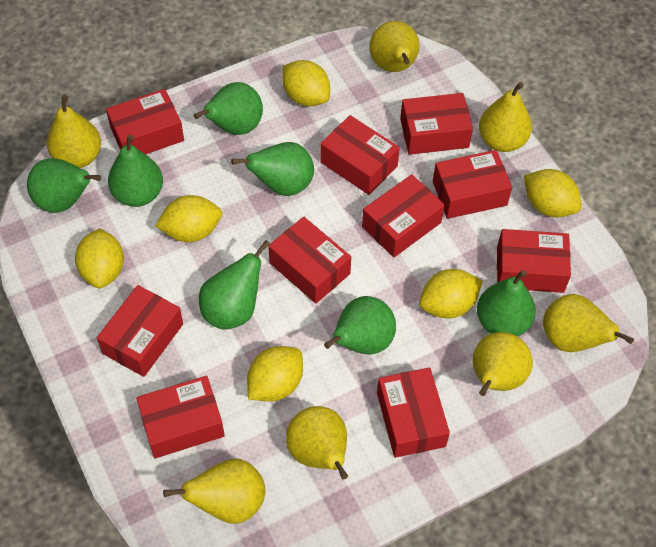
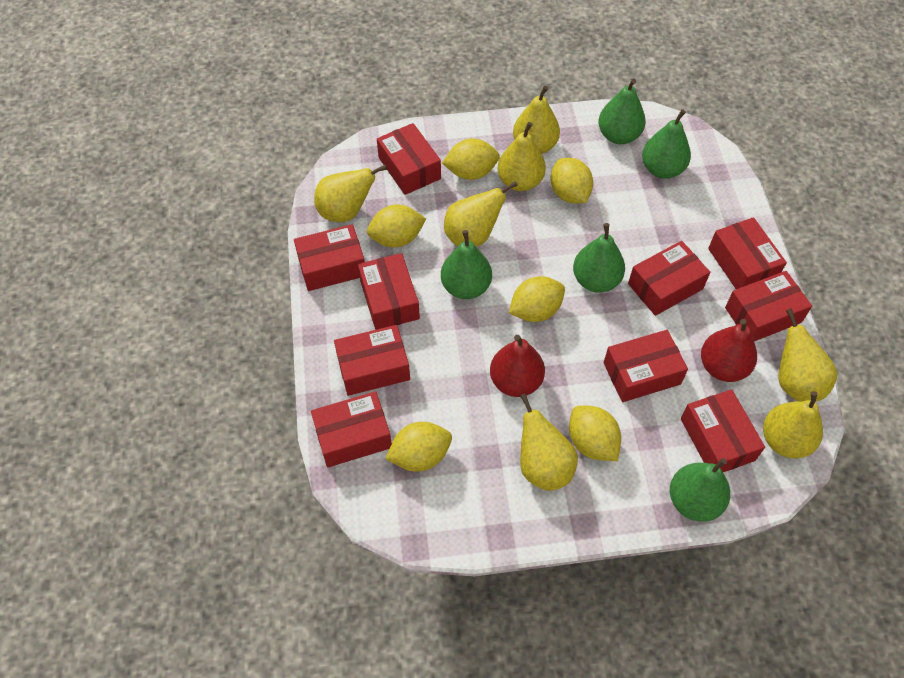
green pear: [27,158,101,213] [108,135,163,207] [194,82,263,135] [199,240,270,330] [231,142,314,196] [324,296,396,354] [477,270,536,336] = 7 -> [441,230,492,299] [573,223,625,293] [598,79,646,144] [642,109,691,179] [670,458,730,521] = 5
red pear: none = 0 -> [490,335,545,397] [701,319,757,382] = 2

